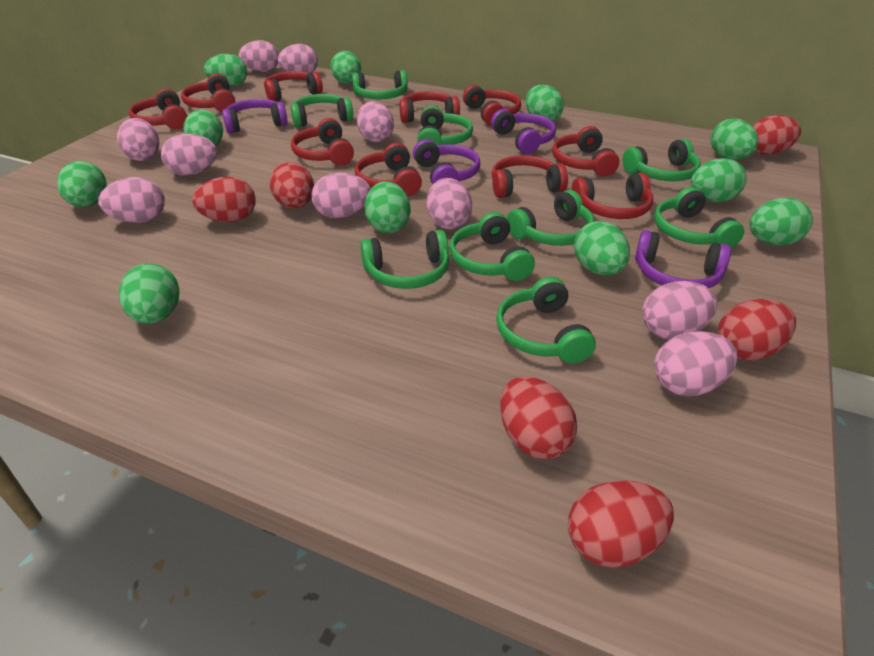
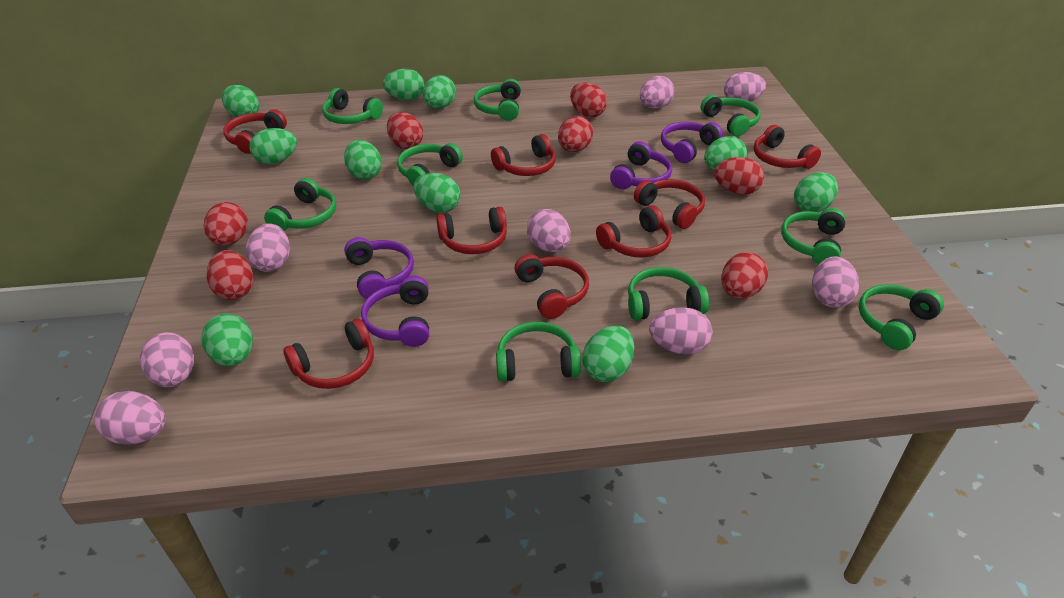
green egg: [57,161,107,207] [119,264,180,324] [183,110,223,146] [204,54,247,87] [330,51,361,84] [365,181,411,233] [526,85,564,122] [574,221,630,275] [691,158,747,202] [711,119,758,160] [750,198,813,246] = 11 -> [201,313,253,366] [222,85,259,117] [249,128,297,165] [344,140,382,180] [383,69,424,100] [413,173,460,213] [423,75,456,108] [583,326,634,382] [704,136,747,170] [794,172,838,212] = 10
pink egg: [98,177,165,223] [117,118,159,161] [161,134,217,176] [239,40,279,72] [278,44,318,73] [311,173,371,218] [357,101,394,142] [427,178,472,229] [642,281,718,340] [654,331,738,397] = 10 -> [94,391,166,445] [140,332,194,387] [246,223,290,272] [527,209,571,252] [640,76,674,109] [649,307,712,355] [724,72,766,102] [812,256,859,308] = 8
red egg: [192,177,256,222] [269,162,314,208] [500,376,577,459] [568,480,674,568] [718,299,796,361] [752,115,801,155] = 6 -> [204,202,248,246] [207,250,253,300] [387,112,423,149] [558,116,593,152] [570,83,607,117] [714,157,764,195] [722,252,768,299] = 7
red headphones: [129,88,187,129] [181,74,235,112] [264,71,323,101] [291,118,354,166] [355,143,422,196] [399,91,460,123] [463,85,521,126] [492,155,568,198] [552,126,619,177] [571,173,653,219] = 10 -> [223,109,287,154] [283,319,374,389] [436,207,507,254] [491,134,556,176] [515,254,589,319] [596,205,671,258] [634,179,705,229] [754,125,821,169] = 8

